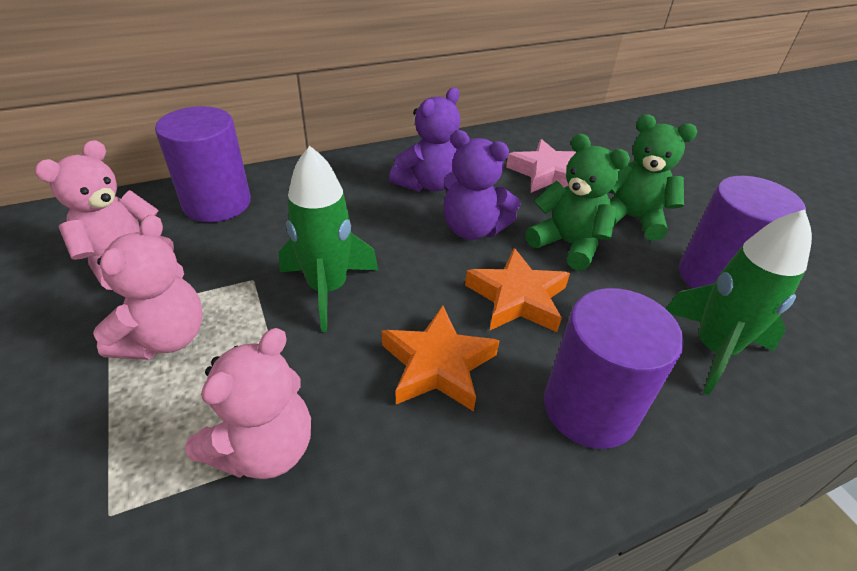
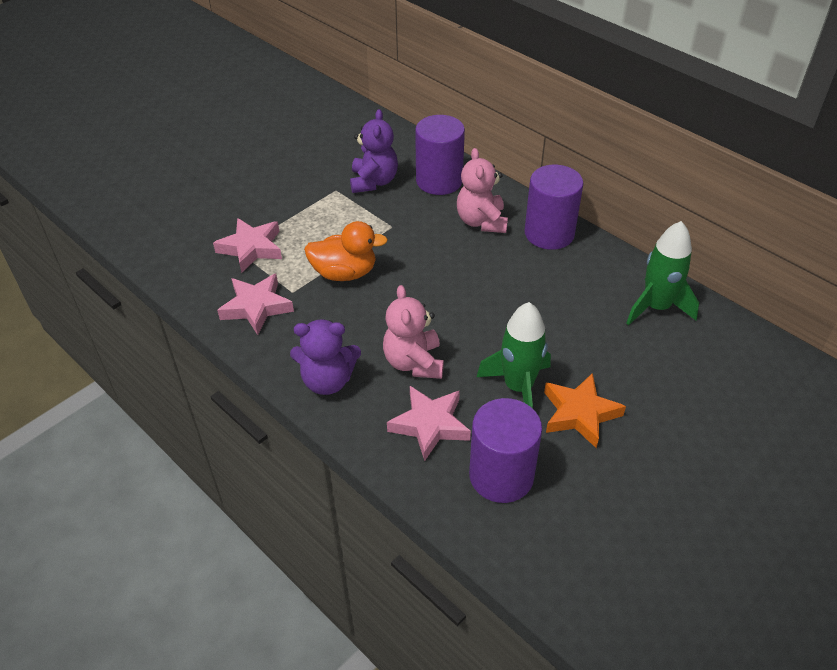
green teddy bear: [526,134,630,271] [609,114,697,241] = 2 -> none = 0
orange duck: none = 0 -> [304,221,388,281] = 1
orange star: [382,305,500,412] [465,248,570,332] = 2 -> [544,373,626,448] = 1
pink star: [506,139,576,193] = 1 -> [213,218,282,273] [217,274,294,335] [387,386,471,461] = 3
pink teddy bear: [34,140,174,290] [93,215,203,360] [185,328,311,479] = 3 -> [383,285,444,379] [457,148,508,233] = 2

